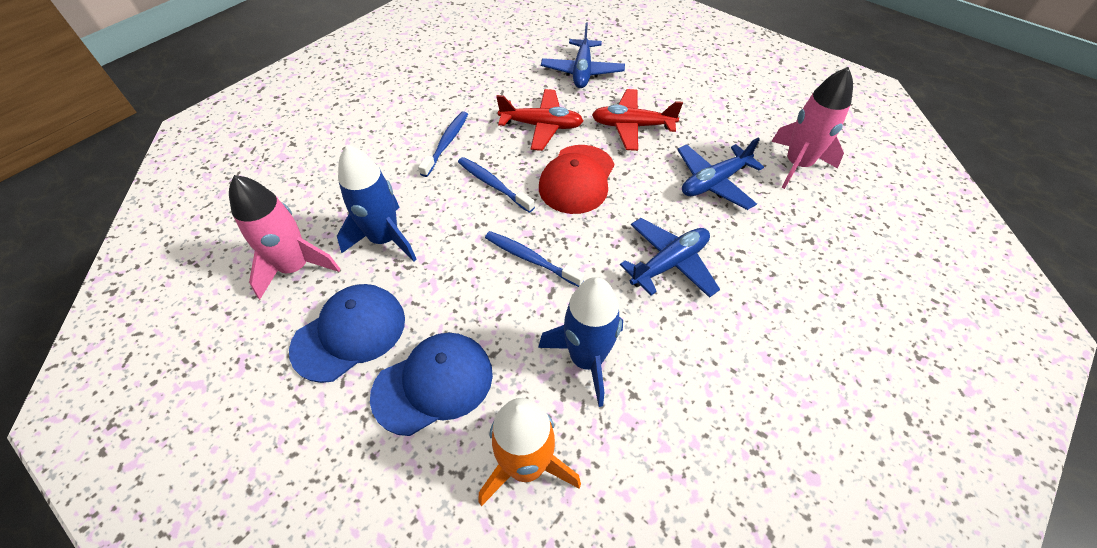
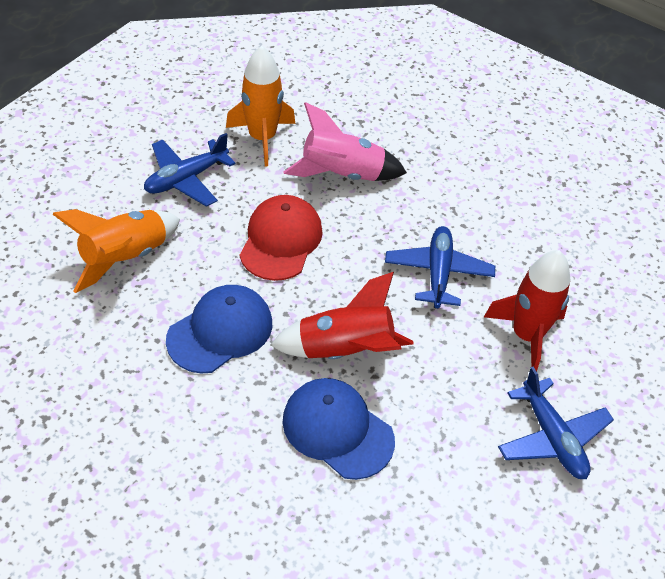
blue rocket: [337,145,417,262] [538,277,623,407] = 2 -> none = 0
blue toothbrush: [418,111,468,177] [458,157,535,213] [485,231,585,287] = 3 -> none = 0
orange rocket: [479,398,581,506] = 1 -> [52,209,180,293] [226,46,295,166] = 2
pink rocket: [229,175,340,299] [771,67,853,189] = 2 -> [284,102,407,181] = 1
red plane: [496,89,583,151] [592,89,683,151] = 2 -> none = 0
red rocket: none = 0 -> [271,272,414,359] [484,250,570,371] = 2

